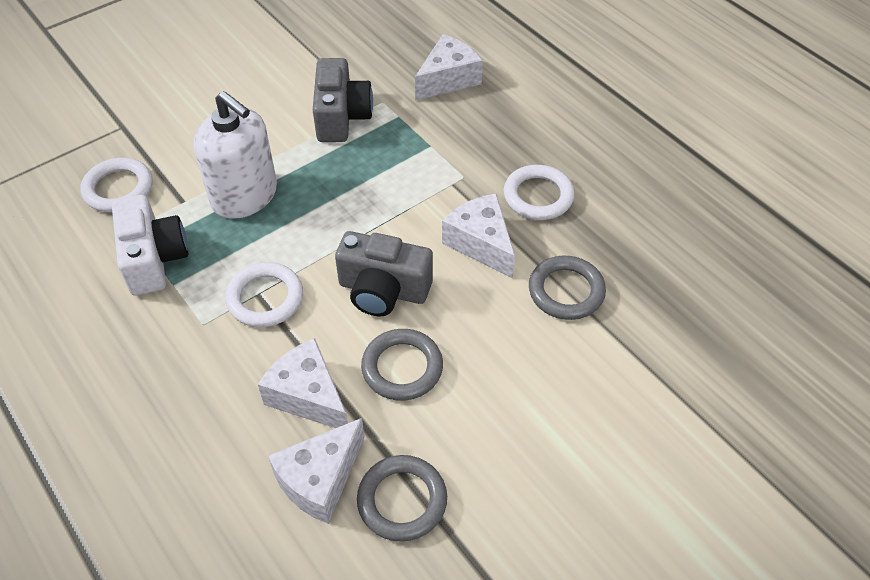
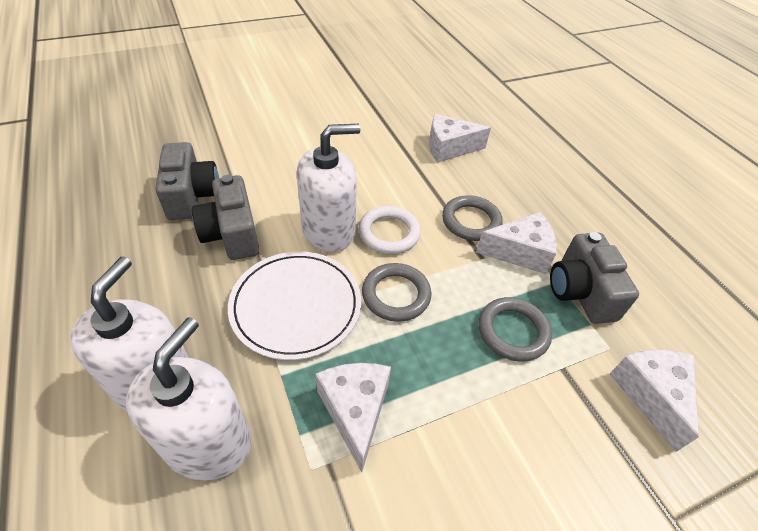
grey camera: [313,58,373,142] [335,231,433,316] = 2 -> [156,142,219,220] [192,175,259,260] [550,232,639,324] = 3
white camera: [112,195,188,296] = 1 -> none = 0
white plate: none = 0 -> [228,251,361,360] = 1
white ring: [80,158,152,212] [225,262,303,327] [503,165,575,220] = 3 -> [358,206,421,254] = 1
white soap dispenser: [193,91,277,219] = 1 -> [70,257,189,412] [126,317,251,481] [297,124,360,252] = 3

